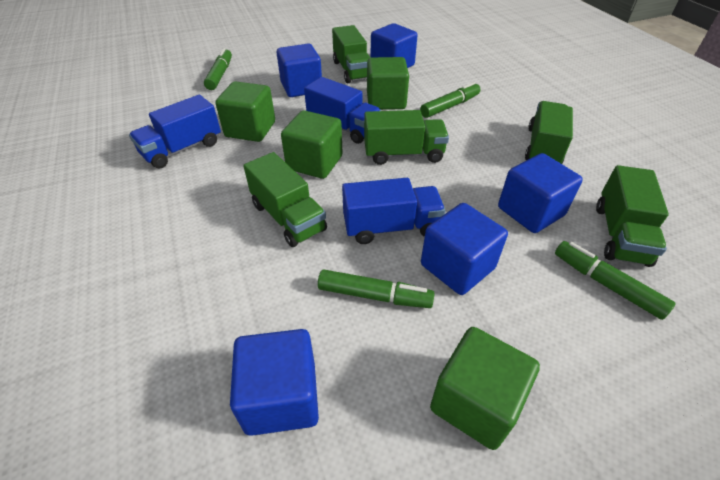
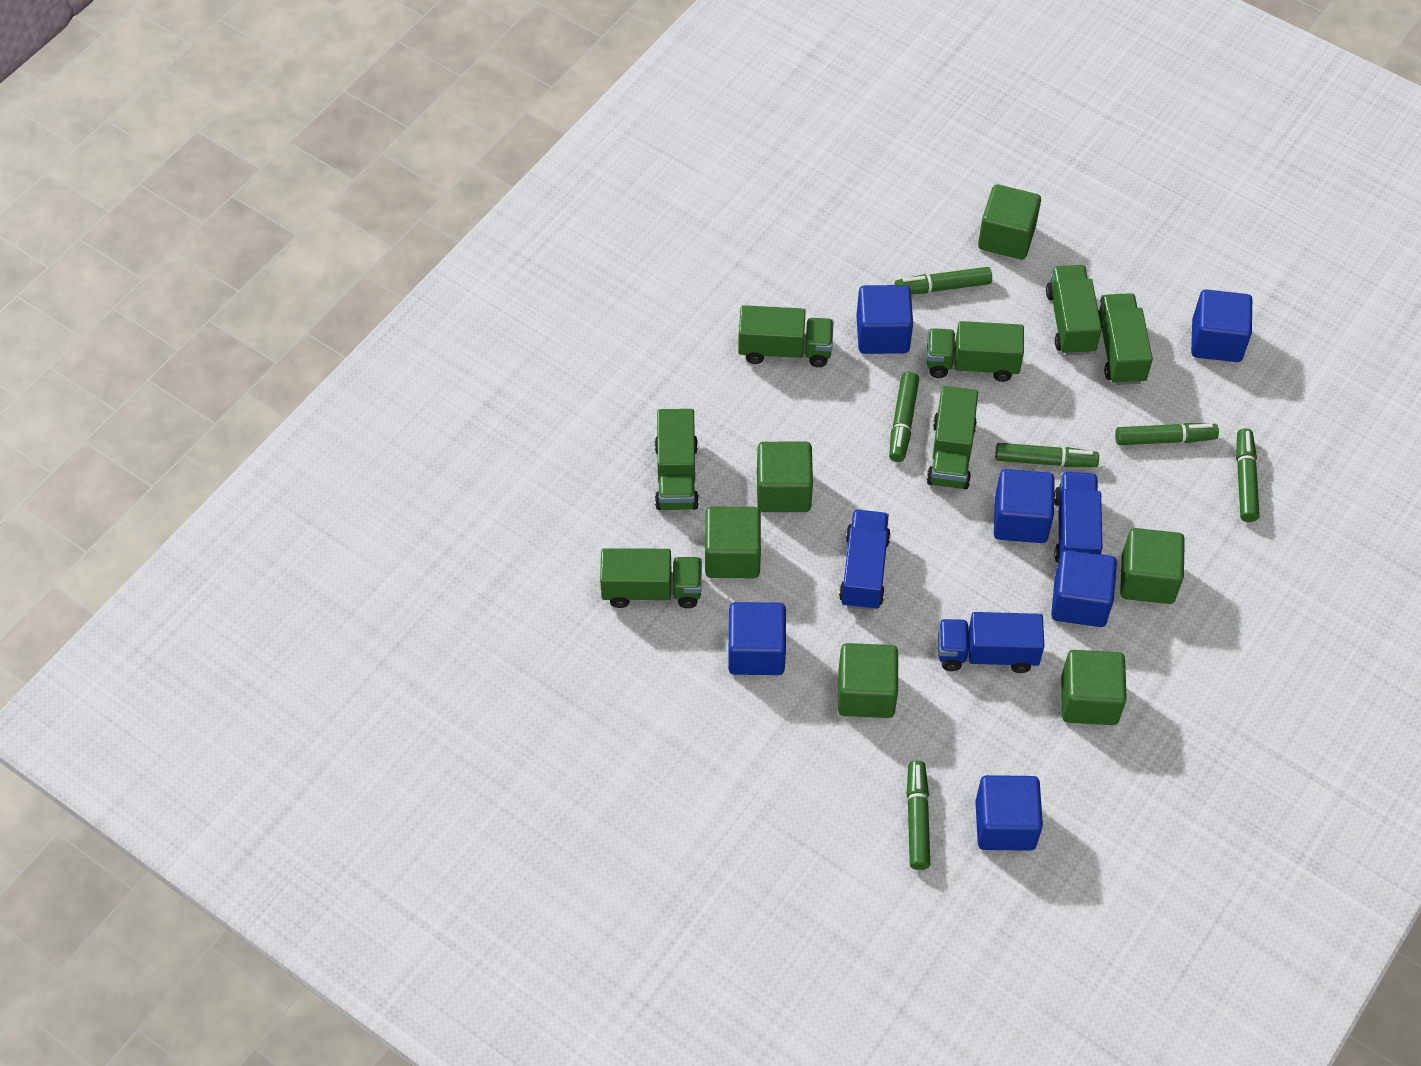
blue cube: [230,329,319,436] [276,43,322,97] [370,23,418,68] [421,203,508,295] [498,153,583,233] = 5 -> [728,602,786,675] [856,285,913,354] [975,775,1043,851] [994,469,1055,543] [1051,550,1117,627] [1191,290,1252,362] = 6
green cube: [215,81,275,142] [281,110,343,179] [367,57,409,110] [430,327,540,450] = 4 -> [705,507,761,578] [757,442,813,512] [838,643,898,718] [978,185,1041,260] [1061,650,1127,725] [1120,528,1185,604] = 6
green marker: [204,48,232,90] [318,269,435,308] [420,82,480,118] [555,241,676,320] = 4 -> [889,372,919,462] [895,267,992,294] [906,761,930,870] [995,443,1099,467] [1115,423,1219,445] [1236,428,1260,522] = 6
green truck: [243,152,327,247] [332,25,370,83] [364,110,449,165] [525,101,573,164] [596,165,669,267] = 5 -> [600,548,702,608] [655,409,699,510] [738,305,834,367] [926,386,978,489] [927,321,1024,382] [1046,265,1102,355] [1098,293,1153,385] = 7

